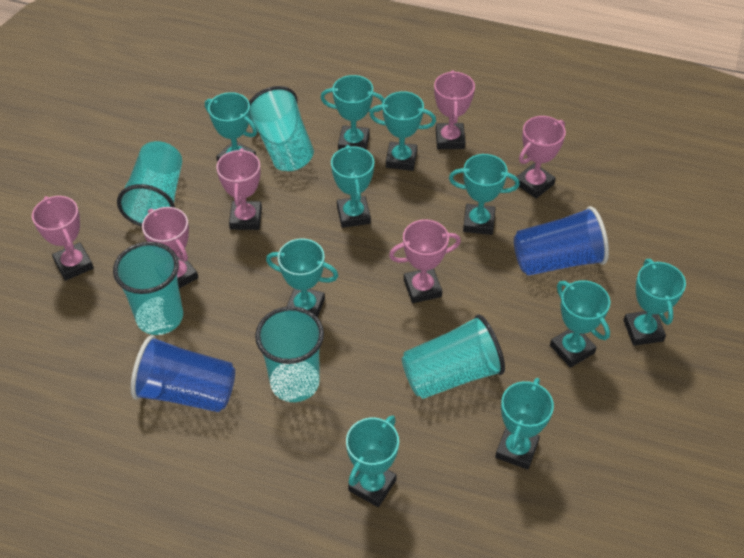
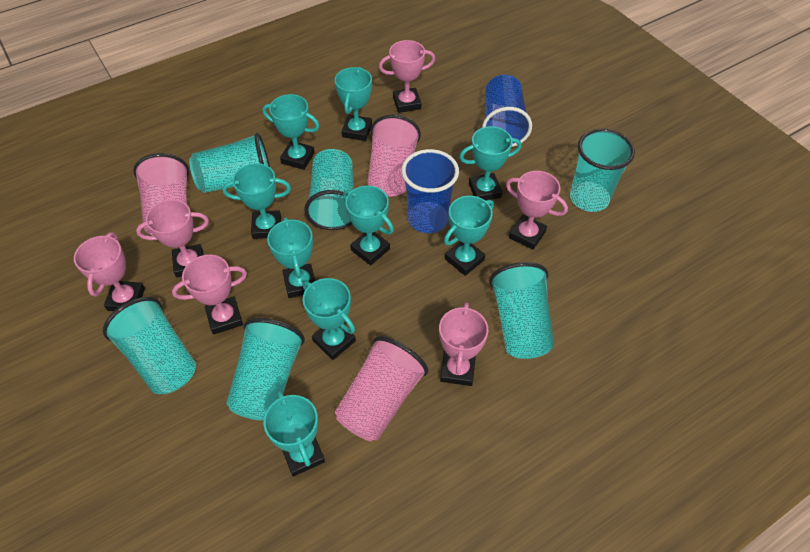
pink cup: none = 0 -> [133,153,189,236] [335,336,428,441] [368,115,421,197] = 3
turquoise cup: [113,242,183,335] [117,141,182,227] [249,86,314,171] [255,306,324,402] [402,314,505,399] = 5 -> [103,297,196,394] [189,133,270,193] [226,318,305,421] [304,149,354,230] [489,262,554,359] [570,129,635,212] = 6
turquoise trophy: [205,92,257,162] [266,238,338,317] [320,75,384,150] [331,145,374,228] [346,416,399,507] [370,91,436,171] [449,154,520,235] [495,378,554,470] [550,280,610,368] [623,259,686,346] = 10 -> [222,163,291,239] [263,94,319,170] [264,390,325,477] [267,217,315,298] [303,278,356,360] [335,67,372,141] [343,186,394,265] [444,196,494,276] [459,126,521,201] = 9

